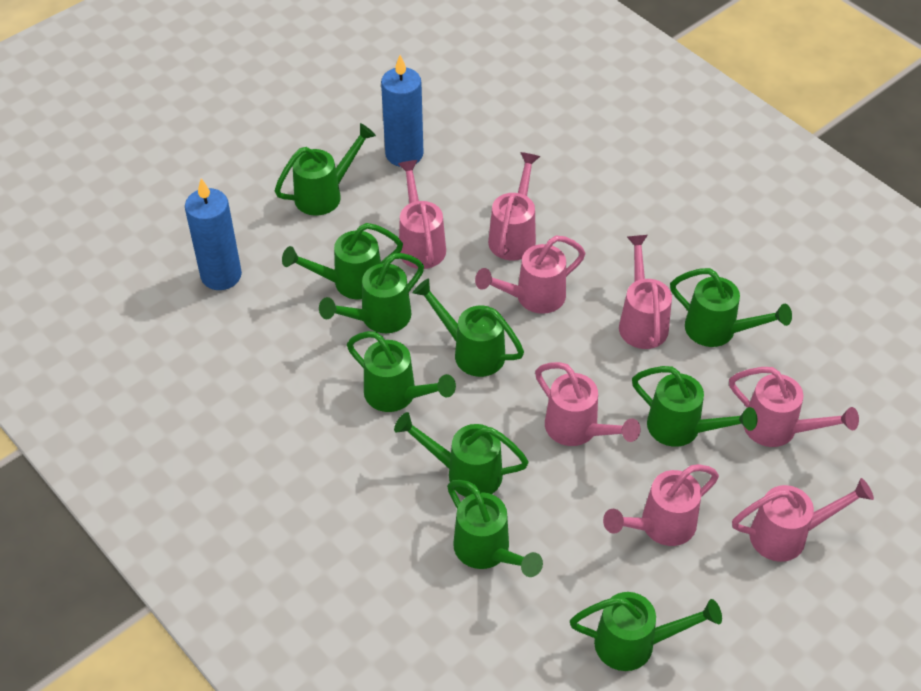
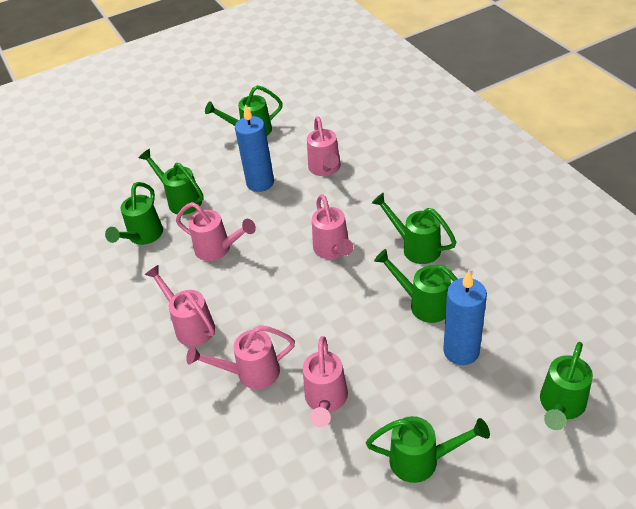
green watering can: [275,123,376,216] [282,223,403,299] [319,253,424,333] [347,331,456,412] [394,412,529,497] [413,279,524,377] [447,480,543,577] [570,592,722,671] [632,366,757,447] [670,268,792,347] = 10 -> [105,182,163,245] [139,149,204,215] [205,85,283,136] [366,416,490,483] [372,193,456,264] [374,249,457,323] [540,342,593,430] = 7
pink watering can: [398,160,446,269] [475,236,586,314] [488,152,540,261] [535,362,641,446] [603,464,719,546] [619,235,672,349] [729,367,859,447] [732,478,874,562] = 8 -> [144,265,215,346] [176,202,256,261] [186,325,295,389] [303,336,348,427] [307,116,341,176] [312,194,353,259] = 6

